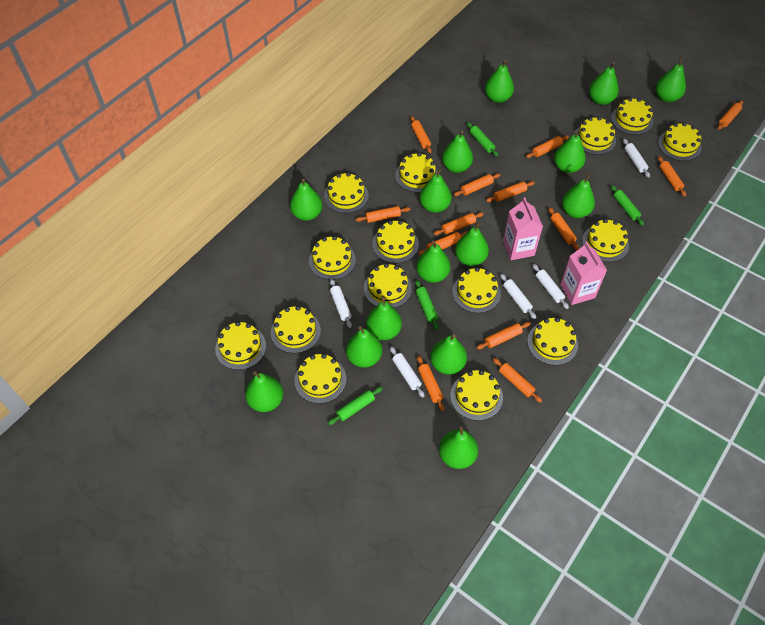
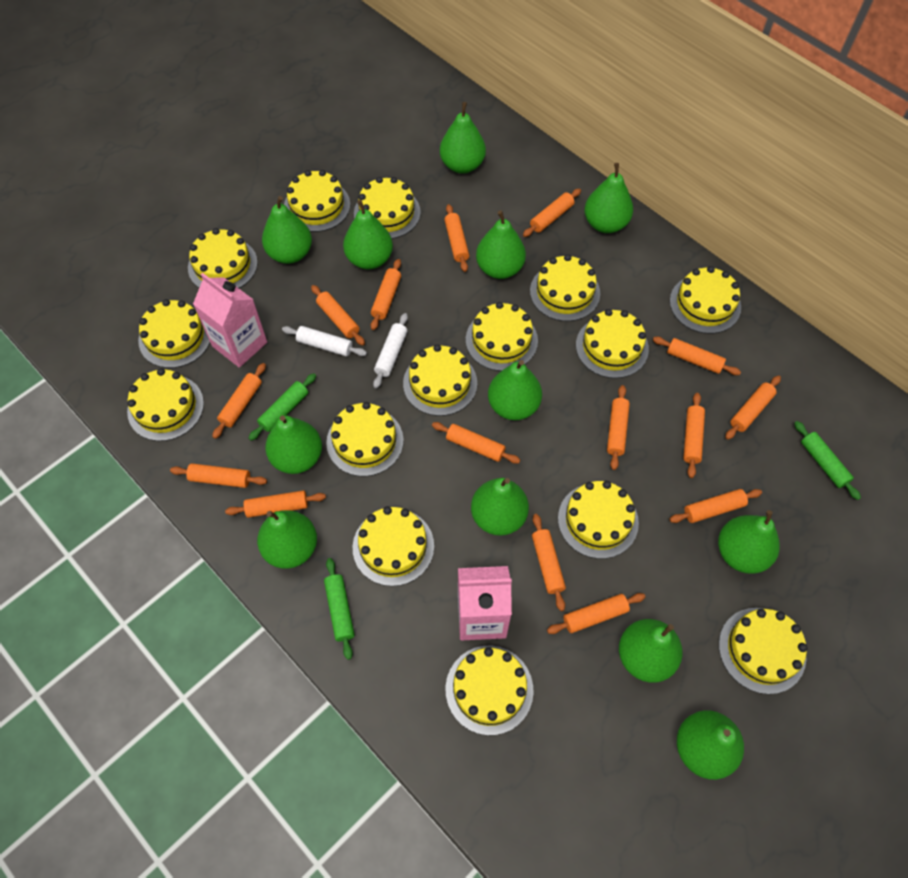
green pear: [245,371,283,412] [290,179,322,221] [346,326,382,368] [366,296,402,340] [416,241,450,283] [419,168,452,213] [430,335,467,374] [439,426,478,469] [442,131,473,173] [455,222,489,266] [485,60,514,103] [554,130,586,173] [562,174,595,218] [589,62,619,105] [656,57,686,102] = 15 -> [257,510,317,568] [262,196,312,264] [265,415,322,474] [343,200,393,269] [440,102,486,174] [471,478,529,536] [476,210,526,279] [488,360,542,420] [584,163,633,233] [619,619,682,683] [677,710,744,780] [718,510,780,574] = 12
green rolling pin: [328,387,383,425] [415,280,439,330] [467,122,498,156] [611,185,644,226] = 4 -> [248,373,316,441] [324,558,355,660] [794,421,861,500] = 3
orange rolling pin: [355,206,411,223] [411,116,432,153] [417,356,445,412] [418,231,468,255] [434,212,484,235] [454,173,500,196] [476,322,531,350] [486,181,535,202] [493,358,542,403] [526,135,569,158] [548,207,579,250] [658,156,686,197] [717,101,743,130] = 13 -> [170,463,267,488] [212,363,266,439] [225,490,326,518] [311,285,365,346] [371,259,401,330] [432,422,520,464] [444,204,469,272] [523,189,581,237] [532,514,566,611] [547,593,645,634] [607,385,630,470] [653,337,741,375] [669,489,762,523] [683,393,705,478] [725,376,781,440] = 15
white rolling pin: [330,279,352,328] [390,346,425,397] [500,274,536,319] [532,264,569,309] [623,139,650,178] = 5 -> [282,326,367,356] [373,313,408,388] = 2

